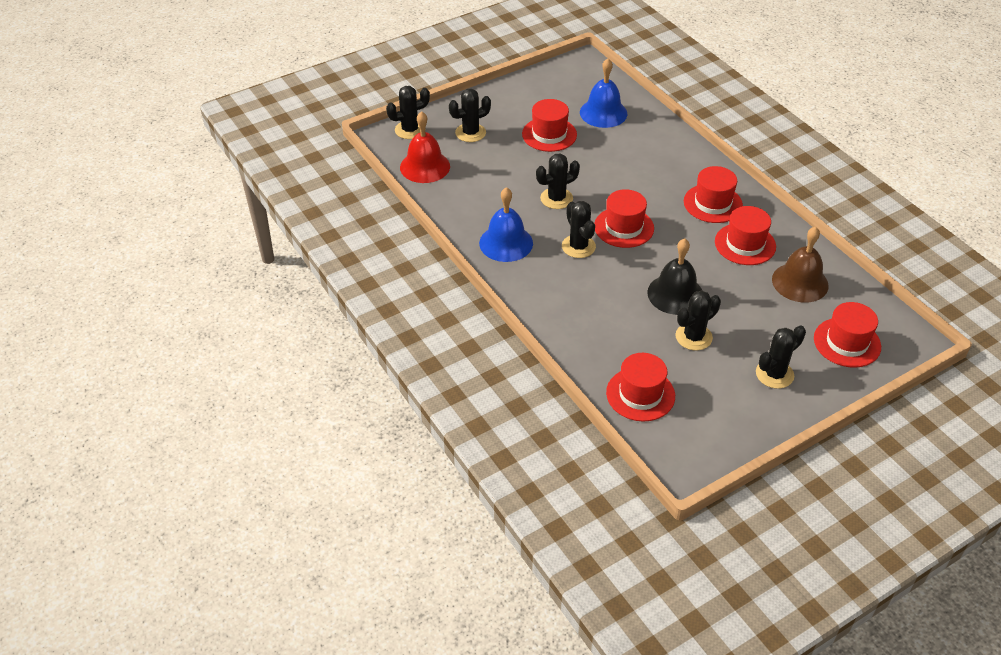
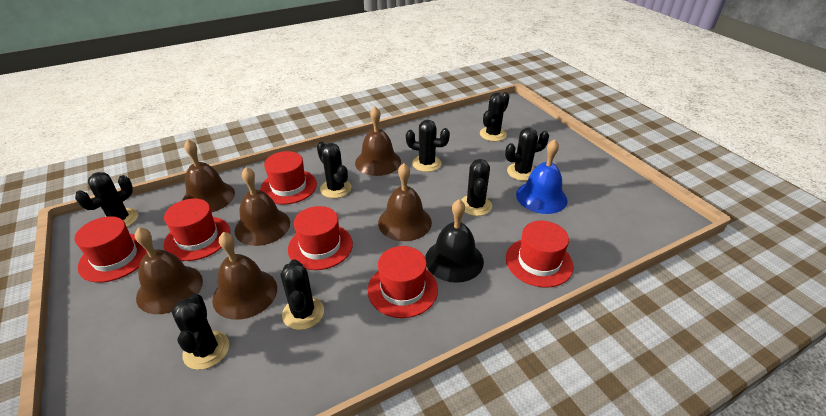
black cactus: [386,86,430,139] [449,89,491,142] [536,153,580,209] [562,201,596,258] [675,291,721,350] [756,325,806,389] = 6 -> [75,172,138,227] [172,293,229,370] [281,259,324,330] [317,141,352,198] [406,120,450,172] [461,159,492,216] [480,92,509,141] [505,128,549,181] = 8
blue bell: [479,187,533,262] [580,58,627,128] = 2 -> [516,139,568,214] = 1
brown bell: [772,227,829,303] = 1 -> [135,227,203,314] [183,139,235,212] [212,232,277,320] [235,167,290,246] [355,107,401,176] [378,163,432,241] = 6
red bell: [400,111,450,183] = 1 -> none = 0

